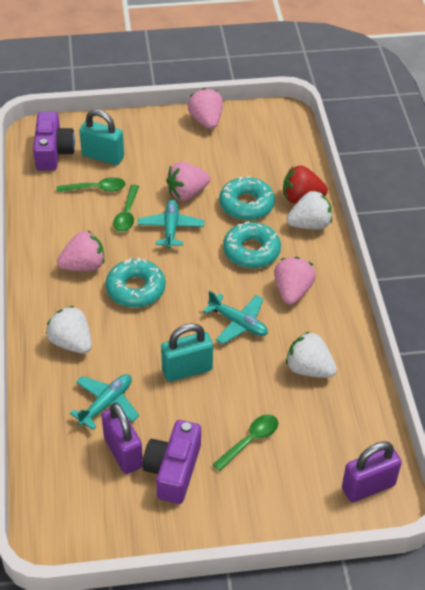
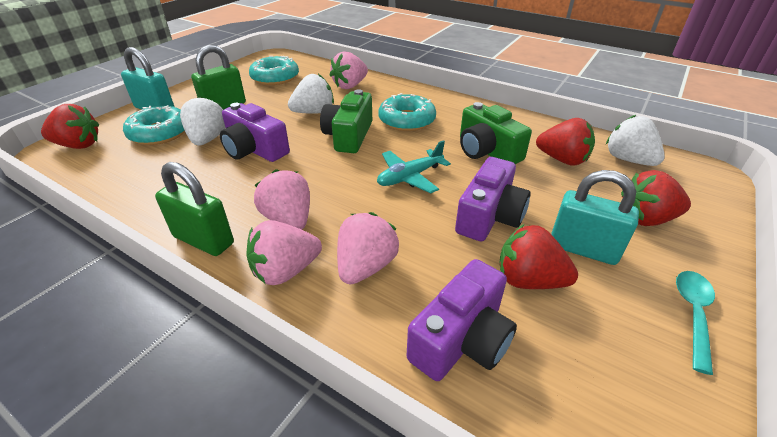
green camera: none = 0 -> [320,89,372,153] [460,102,532,164] = 2
green padlock: none = 0 -> [155,162,234,256] [191,45,246,110] = 2
green spoon: [57,177,125,192] [113,184,139,232] [212,415,278,471] = 3 -> none = 0
purple camera: [33,112,75,171] [143,420,201,504] = 2 -> [220,103,290,162] [407,259,517,381] [455,157,531,241] = 3
purple padlock: [101,403,143,474] [342,441,402,502] = 2 -> none = 0
red strawberry: [283,166,328,204] = 1 -> [41,104,99,149] [499,224,578,289] [536,118,595,166] [621,170,691,226] = 4
turquoise plane: [70,374,139,430] [138,199,205,248] [203,291,268,344] = 3 -> [377,140,451,193] = 1
turquoise spoon: none = 0 -> [676,271,715,375] = 1

